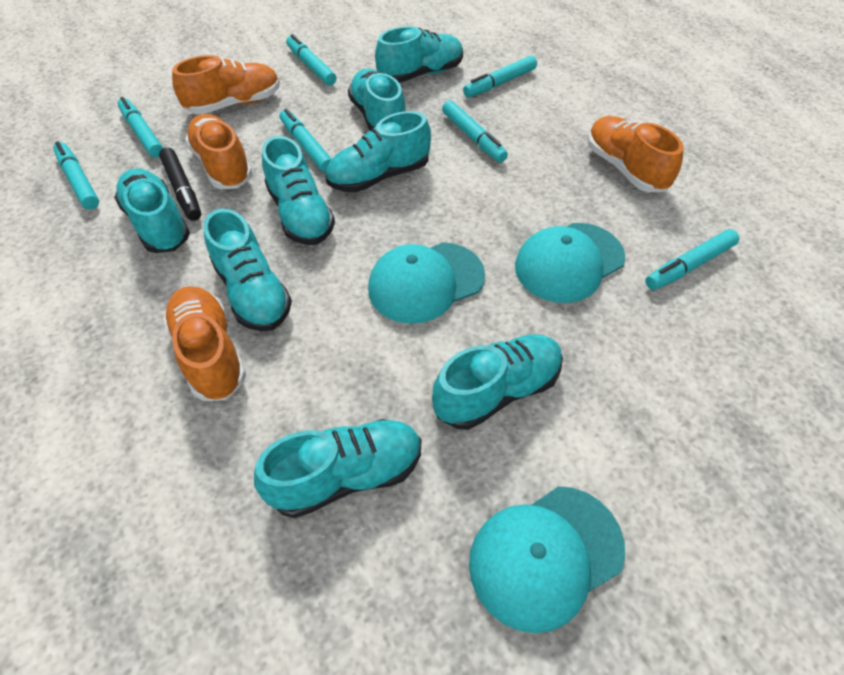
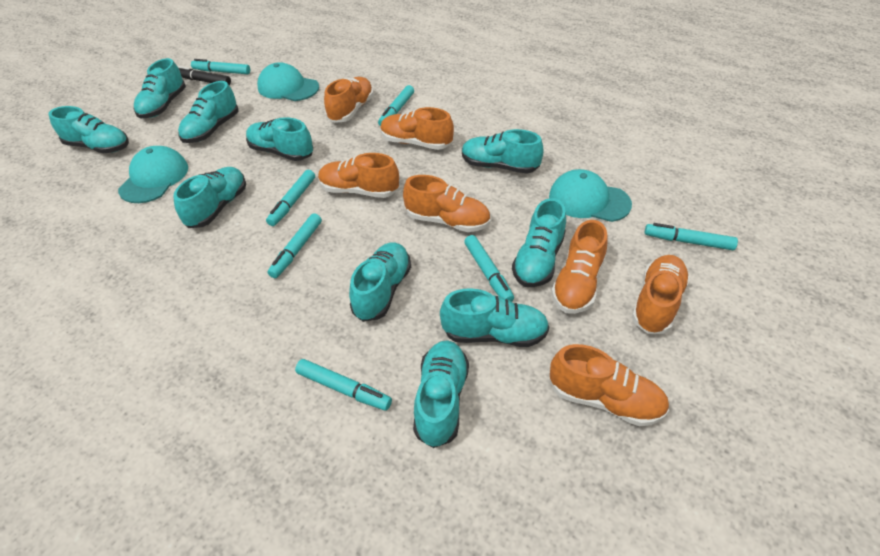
orange shoe: [163,286,246,401] [172,55,280,114] [185,114,253,189] [587,116,684,192] = 4 -> [318,153,399,198] [324,77,374,123] [380,107,454,150] [403,175,490,232] [550,344,669,426] [551,220,608,314] [632,255,690,334] = 7
turquoise shoe: [114,168,190,253] [204,209,292,332] [254,419,421,518] [262,136,335,245] [326,111,431,193] [348,69,406,130] [375,26,463,83] [432,335,563,430] = 8 -> [49,106,129,153] [134,58,186,118] [173,167,246,228] [178,81,239,143] [246,117,313,161] [349,242,411,322] [413,340,469,448] [440,288,549,347] [462,129,544,174] [512,198,566,287] = 10

